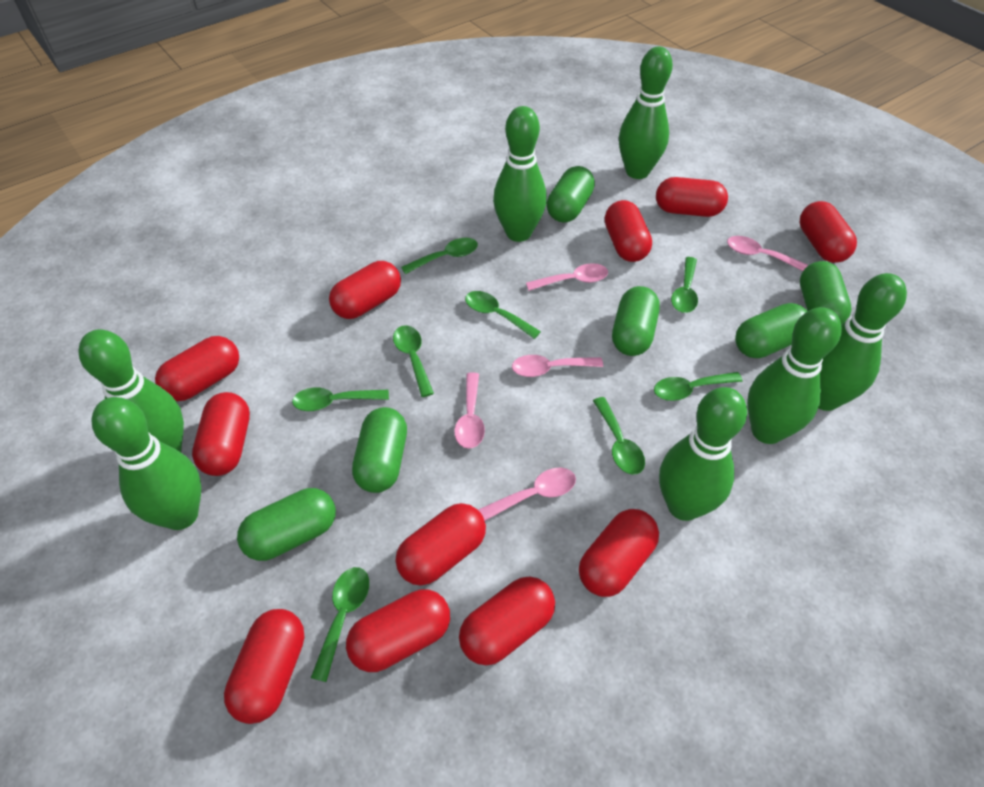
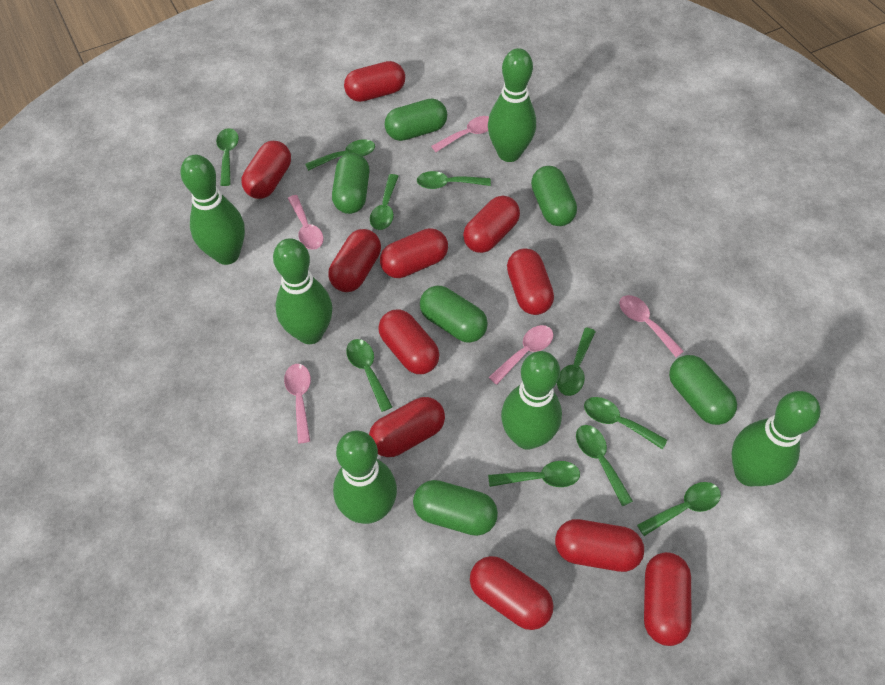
green bowling pin: [78,329,184,452] [92,397,201,530] [493,106,547,242] [619,47,673,179] [659,387,747,521] [747,307,842,444] [818,273,907,411] = 7 -> [180,155,245,265] [273,238,332,344] [333,431,397,524] [488,48,536,162] [501,351,562,450] [731,391,821,486] = 6
green spoon: [292,387,389,411] [311,567,369,682] [393,325,434,397] [401,238,478,274] [465,291,541,339] [593,397,645,475] [654,372,743,401] [671,257,698,313] = 8 -> [216,128,239,186] [305,139,375,171] [346,339,392,412] [370,174,399,230] [417,171,491,189] [488,461,580,487] [557,327,596,396] [576,425,633,506] [584,397,667,449] [637,482,721,536] = 10

